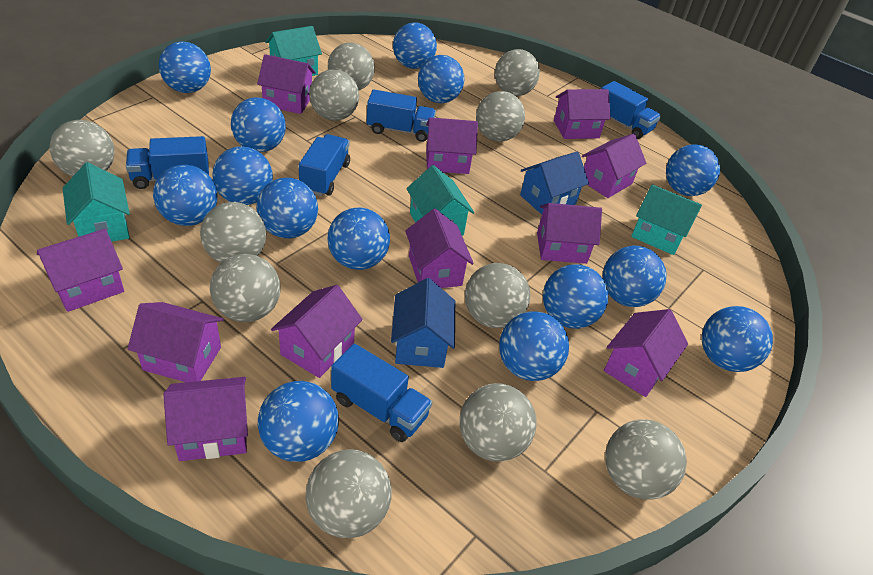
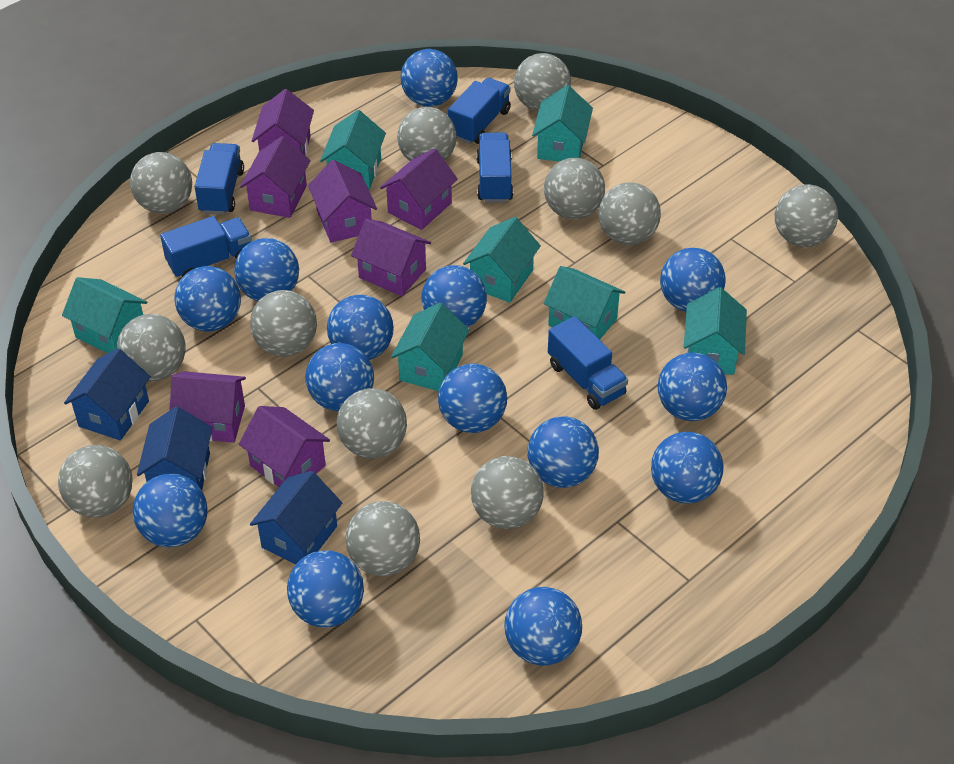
blue house: [391,278,455,368] [520,151,589,215] = 2 -> [64,348,151,441] [137,407,212,490] [250,471,342,564] = 3
grey ball: [50,120,115,177] [200,202,266,263] [210,254,281,322] [305,449,392,538] [309,69,359,121] [328,43,375,90] [460,383,537,462] [465,263,530,328] [476,91,525,141] [495,49,540,96] [605,419,687,500] = 11 -> [58,445,133,518] [117,314,186,381] [130,152,192,213] [250,290,317,357] [337,388,407,458] [345,501,420,576] [397,107,457,161] [471,456,544,529] [514,53,571,111] [544,158,605,219] [598,182,661,245] [775,185,838,247] = 12
purple house: [37,229,124,312] [127,302,224,382] [163,377,248,461] [257,54,316,114] [271,285,363,378] [405,209,474,288] [426,117,478,174] [537,203,602,264] [554,89,611,139] [582,134,646,198] [604,309,688,397] = 11 -> [169,371,246,443] [239,406,330,487] [240,136,310,218] [252,89,314,155] [308,160,377,243] [351,219,431,296] [380,148,458,230] = 7
turquoise house: [63,162,130,242] [265,26,322,76] [406,165,474,236] [631,184,702,255] = 4 -> [62,277,147,353] [320,110,386,190] [391,303,470,391] [463,217,541,303] [532,85,593,162] [544,266,625,340] [684,287,747,375] = 7

